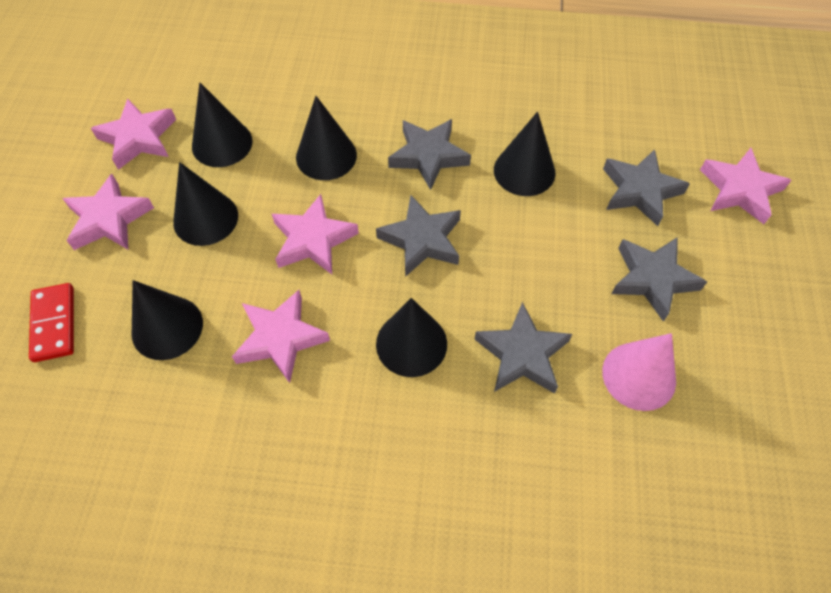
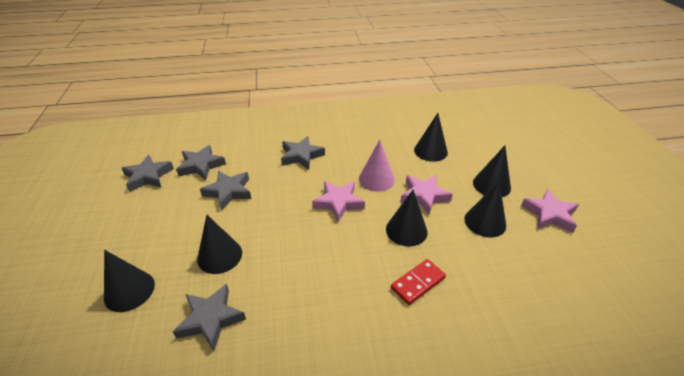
pink star: [62,174,154,250] [91,98,176,170] [232,290,330,383] [272,194,359,274] [700,148,791,224] = 5 -> [312,181,365,222] [401,175,453,215] [521,189,579,233] = 3

